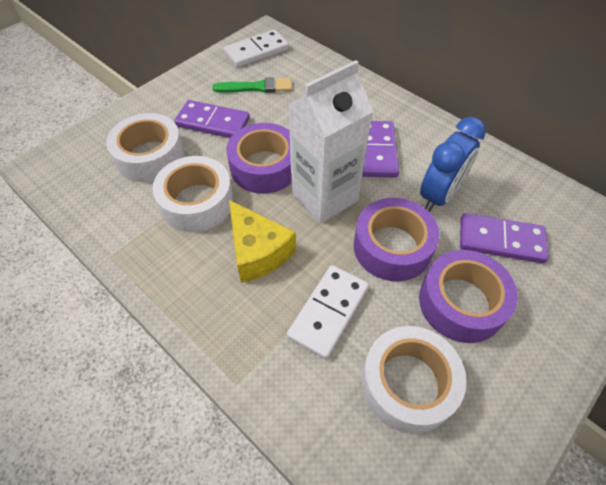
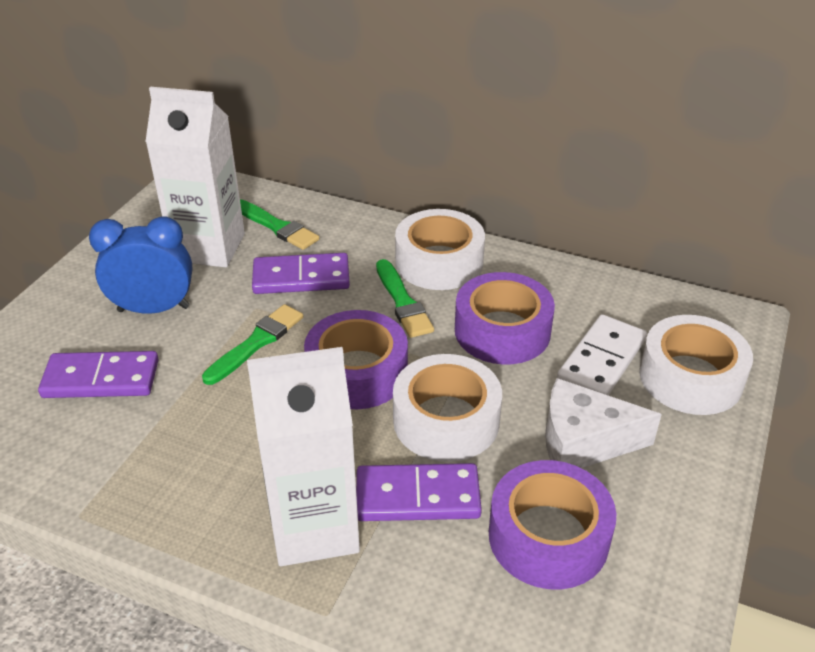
green brush: [212,77,292,93] = 1 -> [202,304,303,385] [240,199,319,250] [376,259,434,338] = 3
white carton: [288,60,373,224] = 1 -> [145,87,245,267] [247,347,360,566] = 2
white cheese: none = 0 -> [545,378,662,468] = 1
white domino: [224,29,289,67] [287,265,369,359] = 2 -> [557,314,647,396] = 1
yellow cheese: [229,200,296,283] = 1 -> none = 0

